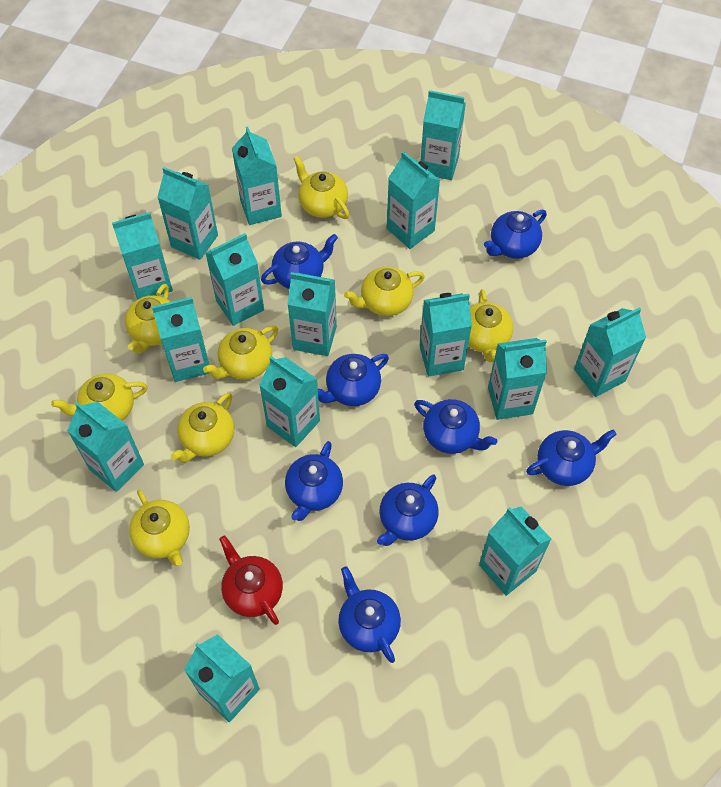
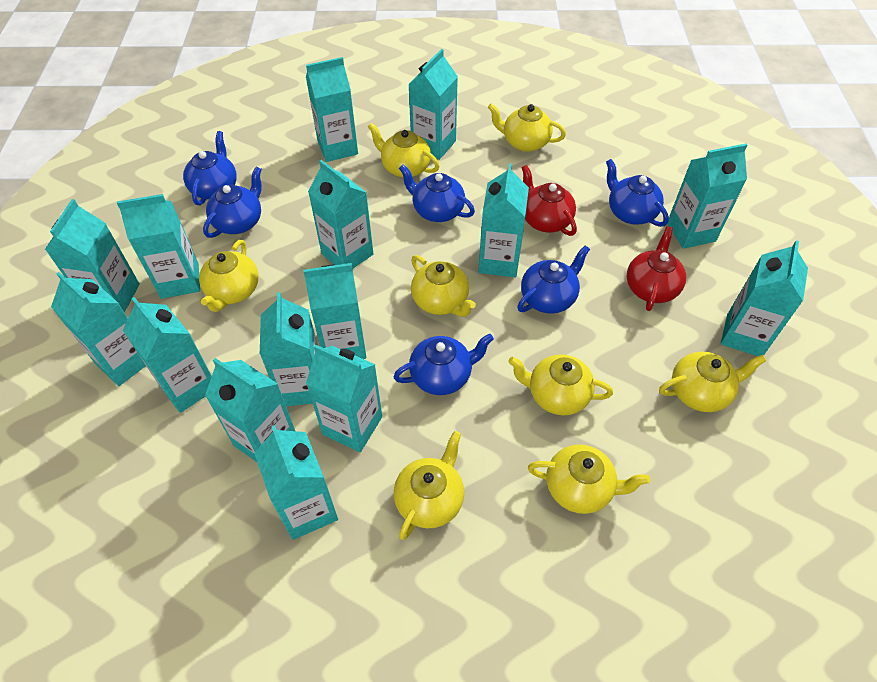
blue teapot: [261,234,338,289] [285,441,343,521] [318,354,389,406] [338,566,401,663] [377,474,439,546] [414,399,497,454] [484,210,547,259] [526,430,617,486] = 8 -> [183,131,237,205] [203,166,262,238] [394,334,494,395] [399,164,475,222] [517,245,590,314] [606,159,669,227] = 6
red teapot: [219,536,283,625] = 1 -> [522,165,577,236] [627,226,686,311] = 2

